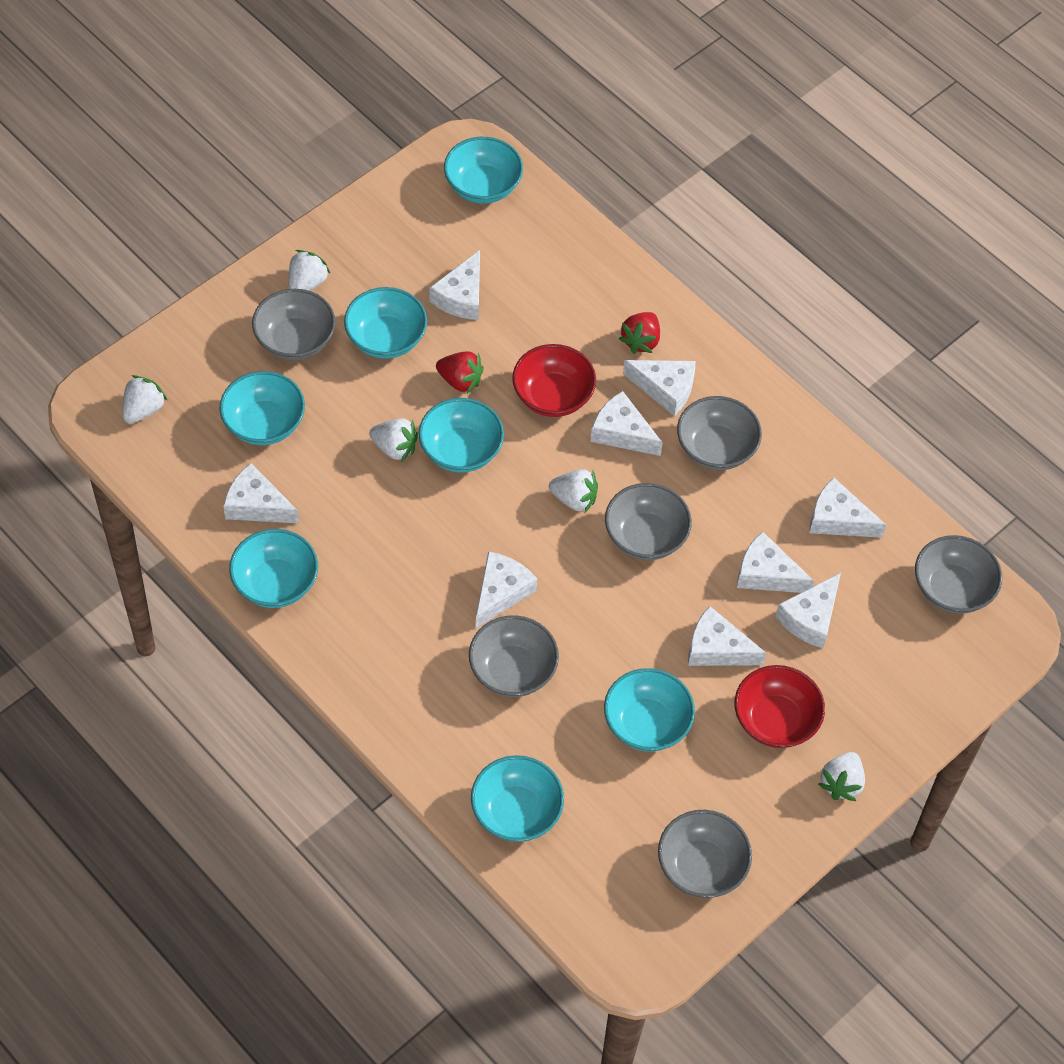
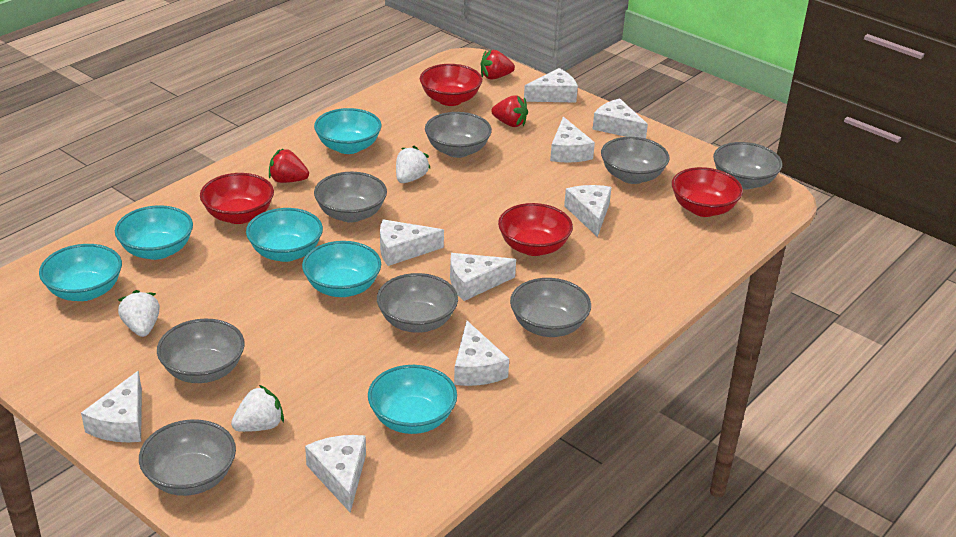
grey bowl: [252,289,336,360] [469,615,559,697] [605,483,692,560] [658,810,752,898] [677,396,762,470] [915,535,1002,614] = 6 -> [139,420,236,496] [157,319,245,383] [314,172,387,223] [377,273,458,333] [425,112,492,158] [510,278,591,337] [601,137,669,184] [713,142,783,189] = 8
red bowl: [512,344,596,417] [735,665,825,748] = 2 -> [200,173,274,224] [420,64,482,106] [498,203,573,256] [672,167,743,217] = 4
red strawberry: [436,351,484,394] [619,312,660,354] = 2 -> [269,148,309,183] [480,50,515,79] [491,95,528,127] = 3
turquoise bowl: [219,371,305,445] [229,529,318,608] [344,287,427,359] [419,398,504,473] [444,137,523,204] [471,755,564,842] [604,668,695,752] = 7 -> [39,244,122,301] [115,205,193,260] [246,208,323,262] [302,241,381,297] [314,108,382,154] [368,365,457,434] = 6
white strawberry: [122,375,168,424] [289,250,331,291] [369,418,418,462] [549,469,598,514] [818,752,865,801] = 5 -> [118,290,160,337] [231,385,284,432] [396,146,431,183] = 3

